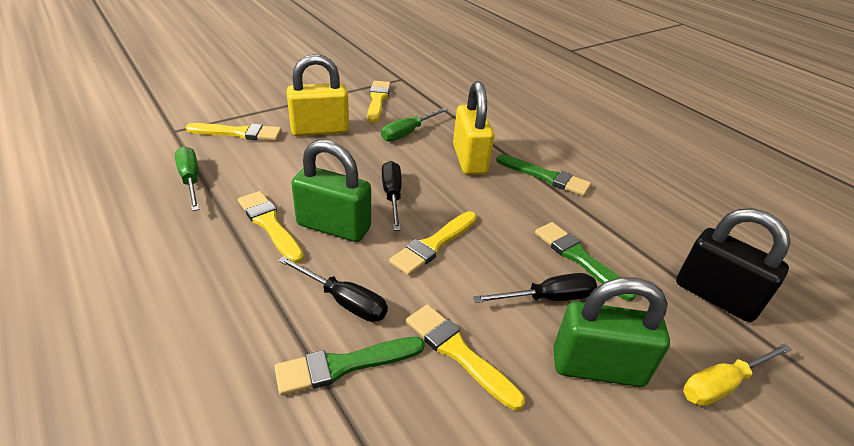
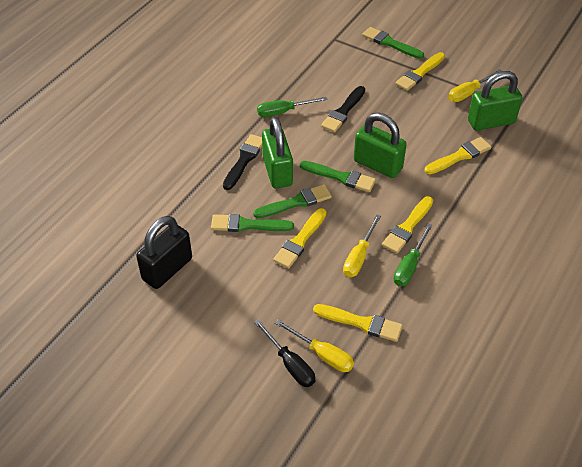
black brush: none = 0 -> [223,134,262,190] [321,86,365,133] = 2
black screwdriver: [278,256,388,322] [382,161,402,231] [473,273,597,303] = 3 -> [254,319,315,387] = 1
green brush: [275,337,425,396] [496,154,591,196] [535,222,637,301] = 3 -> [211,214,294,232] [253,184,332,218] [300,161,376,192] [362,27,424,59] = 4
green padlock: [291,140,371,242] [553,277,670,387] = 2 -> [262,117,293,188] [354,113,407,178] [468,71,523,130] = 3
yellow padlock: [286,54,349,136] [453,81,494,175] = 2 -> none = 0
yellow screwdriver: [683,343,792,406] = 1 -> [275,320,354,372] [343,214,381,277] [448,69,502,102] = 3

